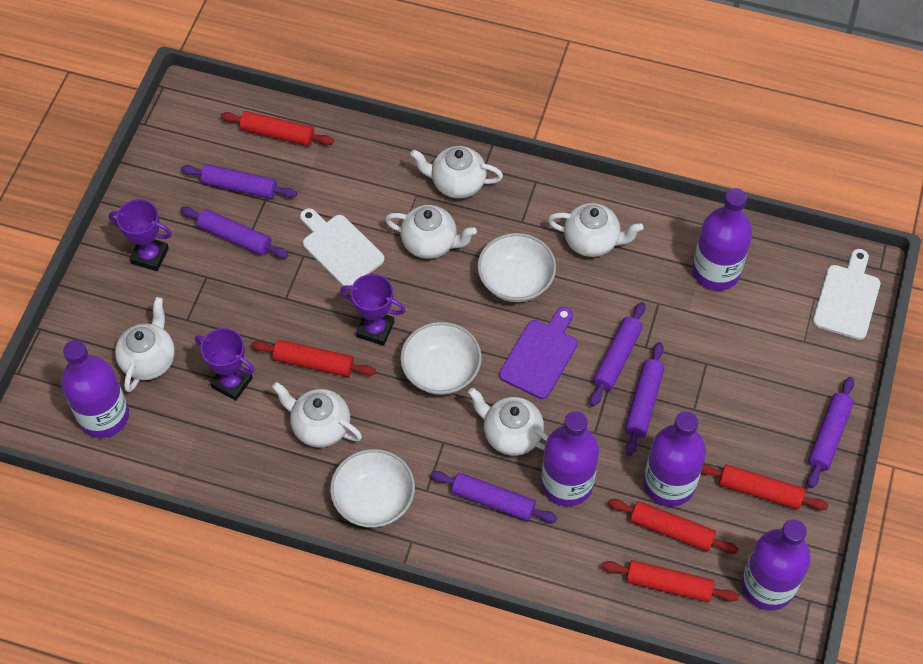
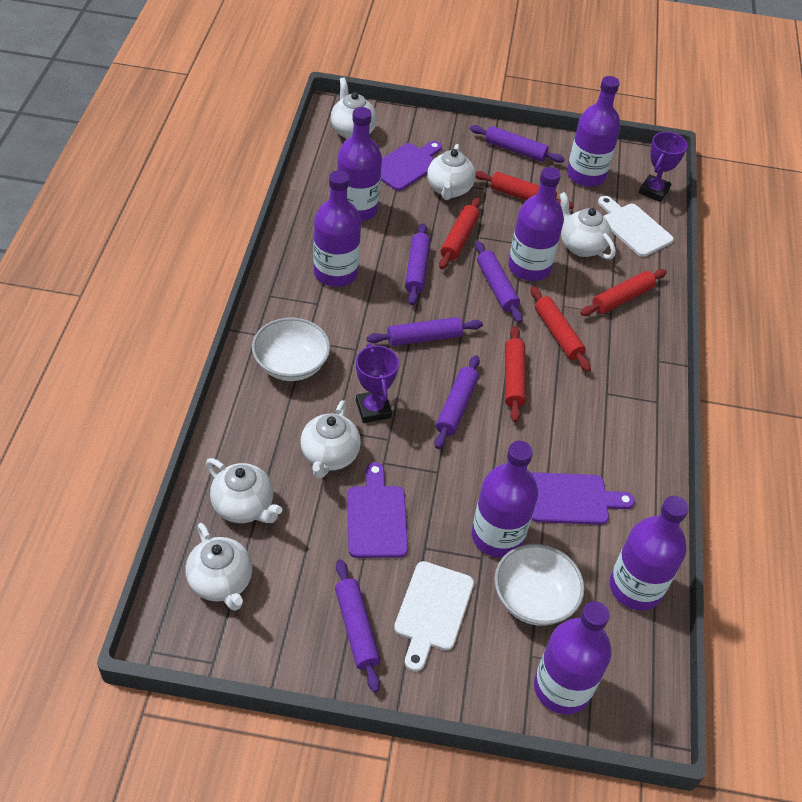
purple bottle: [61,340,129,438] [541,411,599,506] [644,411,706,507] [692,188,752,291] [741,519,811,610] = 5 -> [313,170,361,287] [337,107,382,221] [472,441,538,558] [508,167,564,281] [534,601,612,715] [567,76,621,187] [610,496,689,611] = 7
purple cutting board: [499,307,578,399] = 1 -> [347,462,408,558] [381,141,442,191] [531,472,635,525] = 3
purple trophy: [109,199,172,271] [195,328,254,401] [340,274,406,346] = 3 -> [356,343,399,423] [639,132,687,202] = 2
white bowl: [330,449,415,528] [400,322,482,395] [477,233,556,302] = 3 -> [252,317,330,381] [495,544,584,626] = 2

